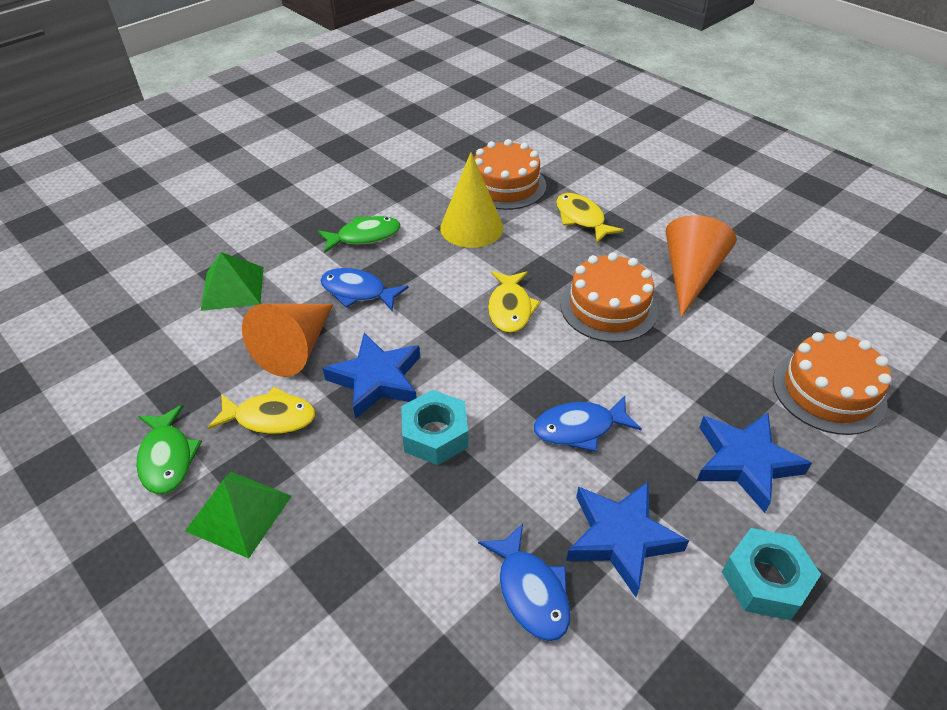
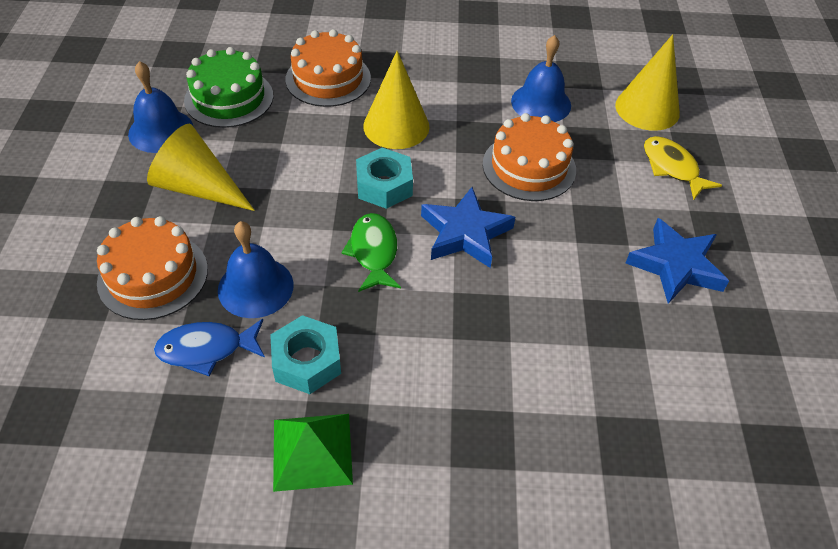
blue bell: none = 0 -> [128,61,194,153] [218,221,294,318] [511,35,571,122] = 3
blue fish: [320,268,409,311] [478,523,570,641] [534,396,642,452] = 3 -> [154,319,265,376] = 1
blue star: [322,333,420,419] [566,481,689,597] [697,413,812,513] = 3 -> [421,187,515,268] [626,218,729,304] = 2
green cake: none = 0 -> [184,47,273,128] = 1
green fish: [136,405,202,494] [318,216,400,253] = 2 -> [341,213,401,292] = 1
green pyramid: [185,472,292,559] [201,252,263,311] = 2 -> [273,414,353,492] = 1
orange cone: [242,304,333,377] [665,215,736,317] = 2 -> none = 0
yellow cone: [440,152,503,248] = 1 -> [147,124,255,211] [363,51,430,149] [615,34,680,131] = 3
yellow fish: [207,386,315,434] [488,271,541,333] [556,193,624,243] = 3 -> [644,136,722,200] = 1

